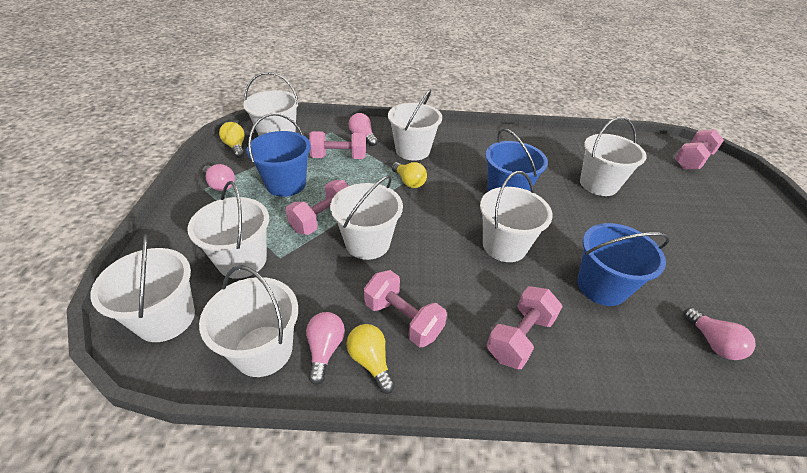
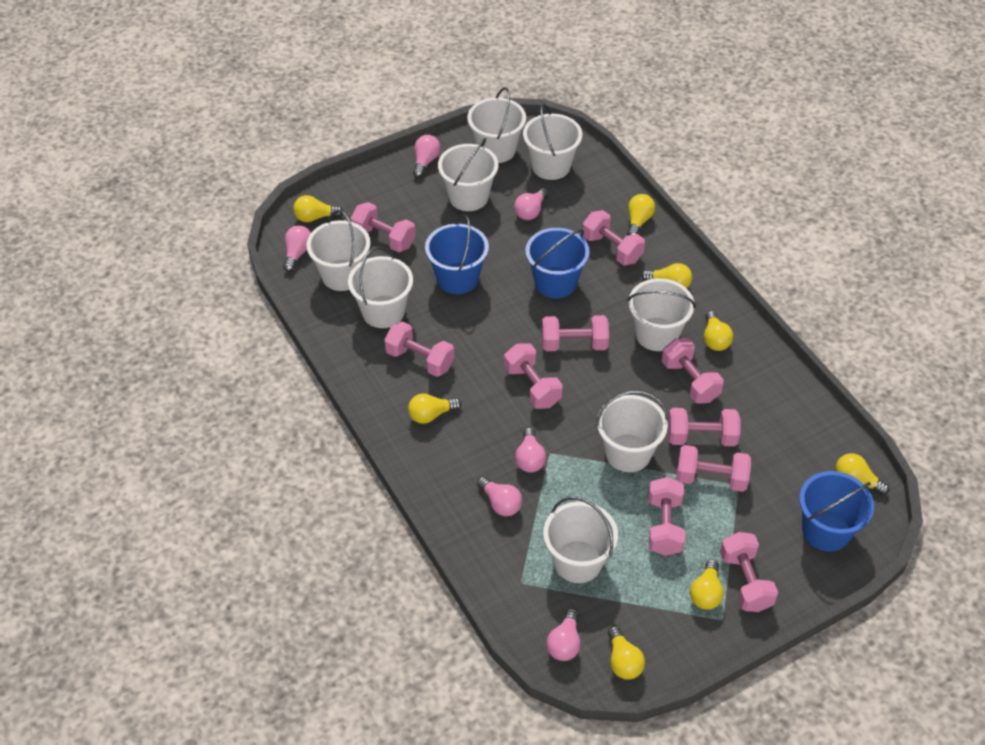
pink dumbbell: [286,180,348,235] [309,131,366,159] [364,270,447,347] [487,286,563,369] [675,129,724,169] = 5 -> [351,202,416,252] [384,321,454,377] [504,343,563,409] [542,315,609,351] [582,210,645,265] [648,477,685,556] [662,338,724,404] [668,408,740,446] [676,445,751,492] [720,532,778,612] = 10
pink light bulb: [202,164,235,191] [306,312,345,385] [349,113,378,146] [683,308,756,360] = 4 -> [283,225,311,272] [413,135,440,178] [477,476,522,516] [514,188,548,220] [515,427,546,473] [546,608,581,661] = 6
yellow light bulb: [219,122,244,158] [346,324,395,394] [391,162,427,188] = 3 -> [293,195,343,222] [408,393,461,424] [608,626,645,680] [627,194,655,236] [641,263,692,288] [690,559,724,610] [704,311,733,351] [835,453,889,495] = 8

